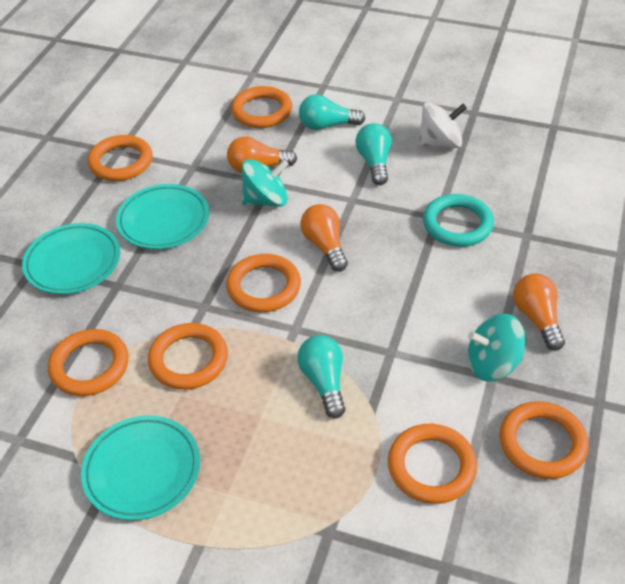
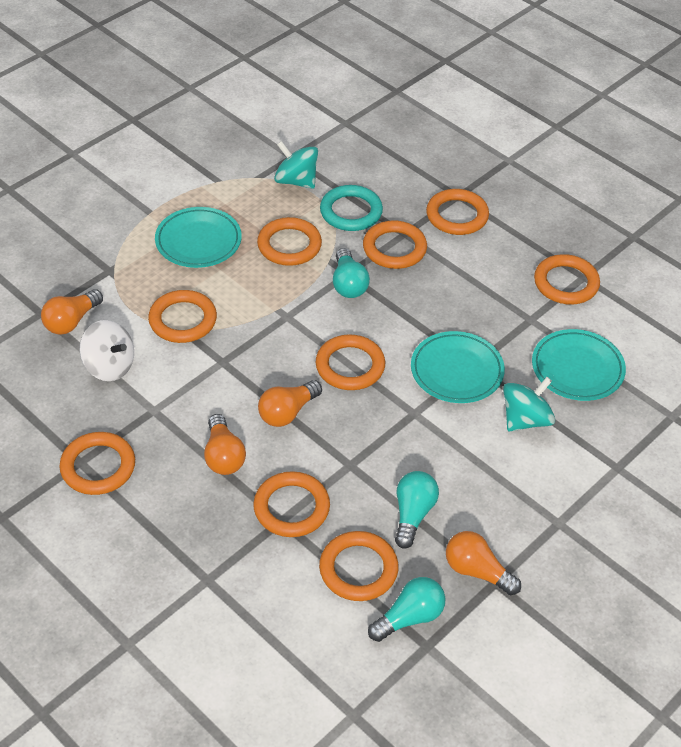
orange light bulb: [227,136,297,173] [300,204,348,272] [513,273,565,351] = 3 -> [41,289,103,334] [204,414,246,475] [258,380,322,427] [446,531,521,595] = 4
orange ring: [48,329,129,396] [87,135,152,181] [148,323,228,390] [226,254,301,312] [231,86,292,128] [388,424,477,504] [500,401,589,479] = 7 -> [59,432,135,495] [148,290,217,343] [253,471,330,537] [257,217,322,266] [316,334,385,390] [319,531,399,601] [363,220,427,269] [426,189,489,235] [534,254,600,305] = 9

